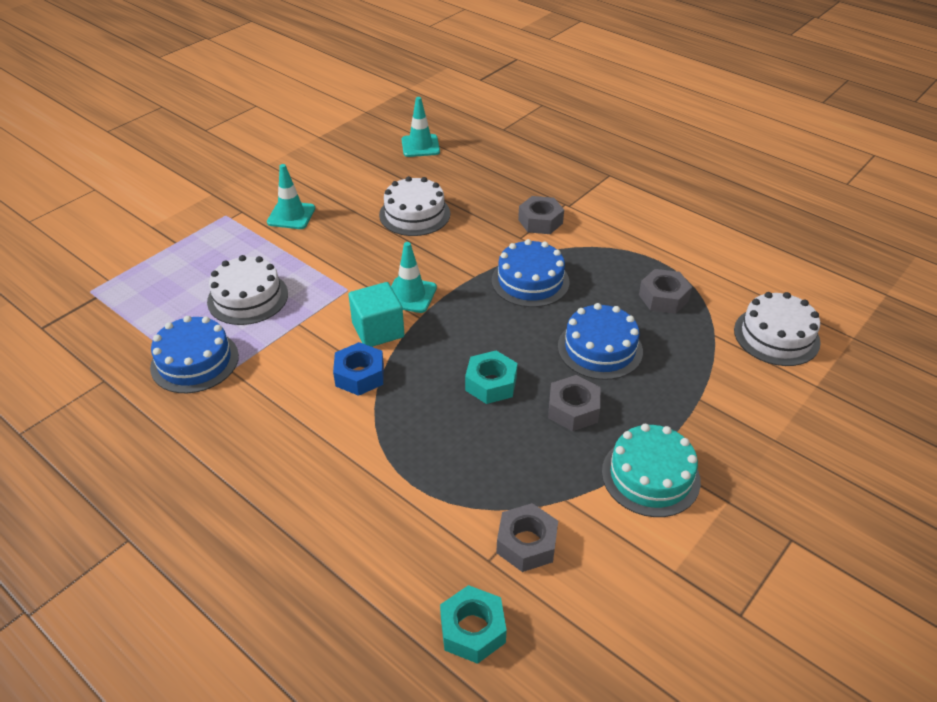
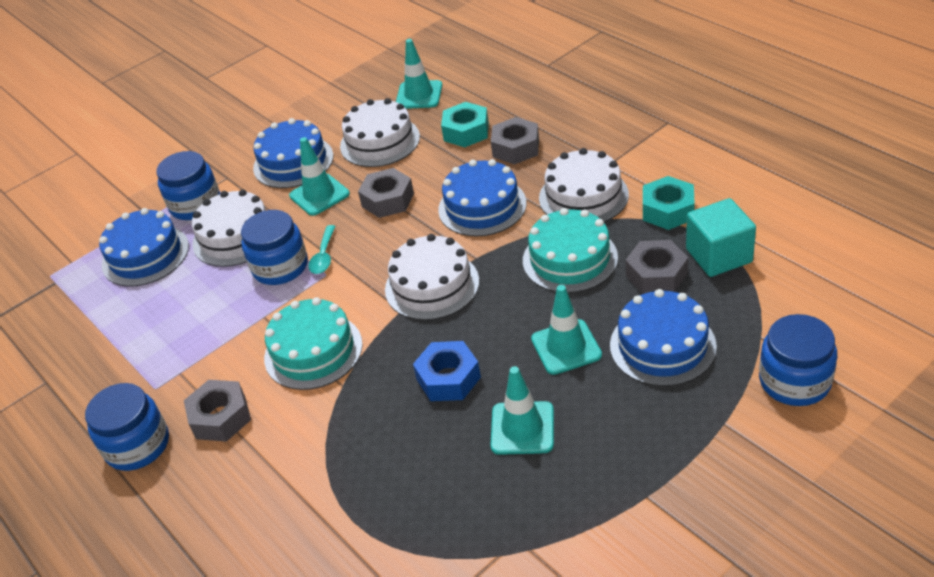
blue cake: [150,316,239,393] [492,239,570,307] [558,303,643,380] = 3 -> [99,208,189,287] [253,118,334,188] [438,159,526,237] [610,289,717,386] = 4
blue jar: none = 0 -> [85,383,169,471] [156,151,220,220] [241,210,308,285] [759,314,837,406] = 4
turquoise cake: [602,424,701,517] = 1 -> [264,297,363,390] [523,208,618,293] = 2
turquoise spoon: none = 0 -> [308,225,336,274] = 1
turquoise traffic cone: [267,164,315,229] [391,242,437,313] [402,97,440,157] = 3 -> [289,137,350,216] [396,39,442,109] [490,366,554,455] [531,285,602,375] = 4
white cake: [207,255,288,325] [379,176,450,236] [734,292,820,366] = 3 -> [192,189,266,267] [340,98,420,167] [385,234,479,320] [539,148,629,222] = 4

